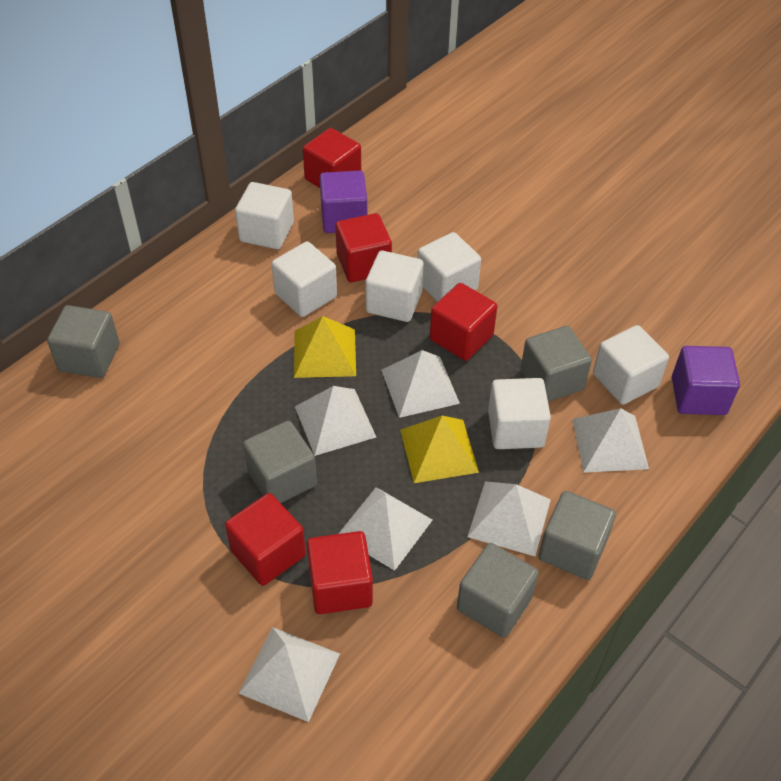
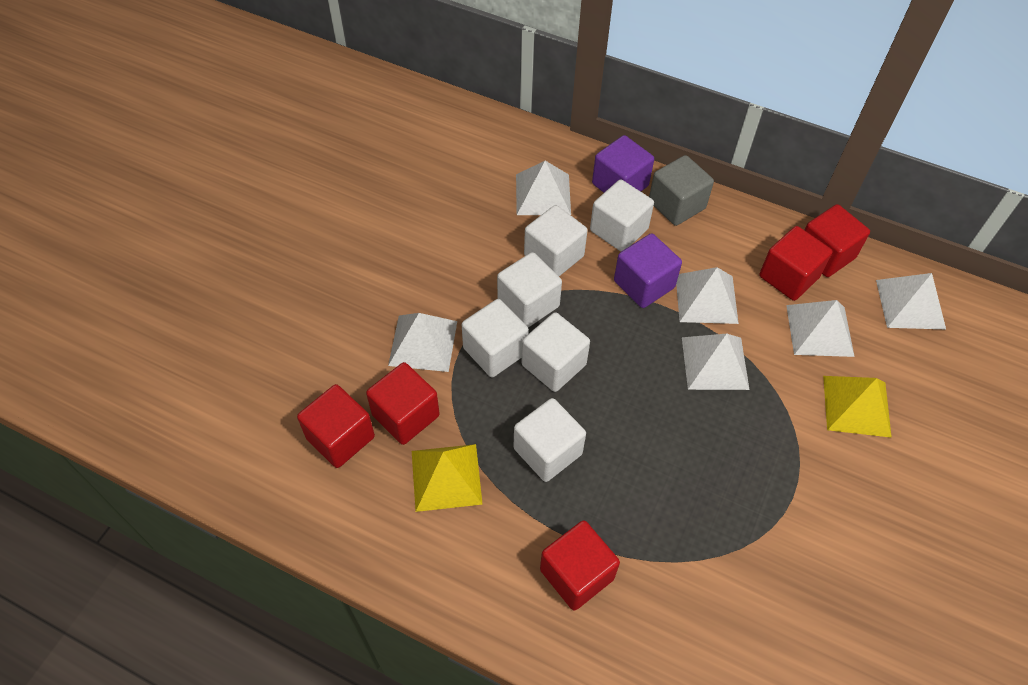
grey cube: [47,305,119,378] [243,421,317,503] [457,543,539,638] [521,326,592,402] [538,491,616,580] = 5 -> [649,155,714,226] = 1

